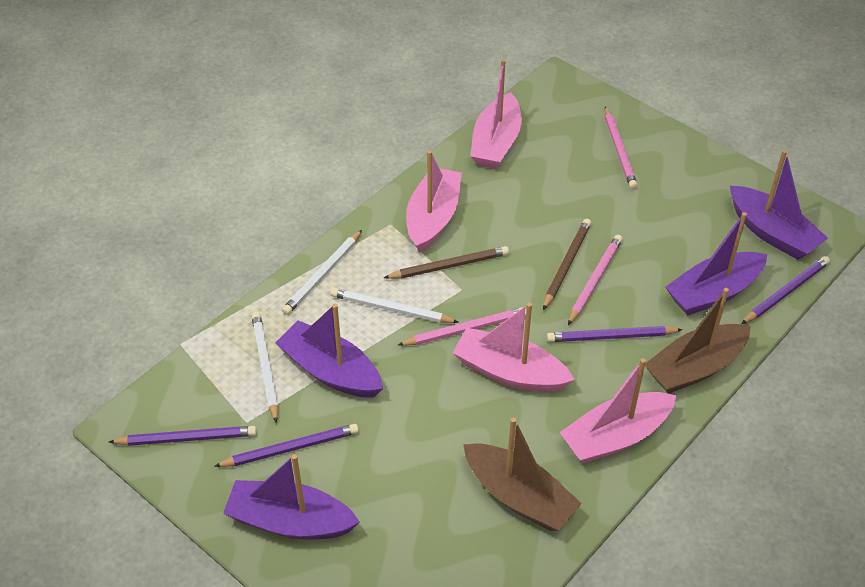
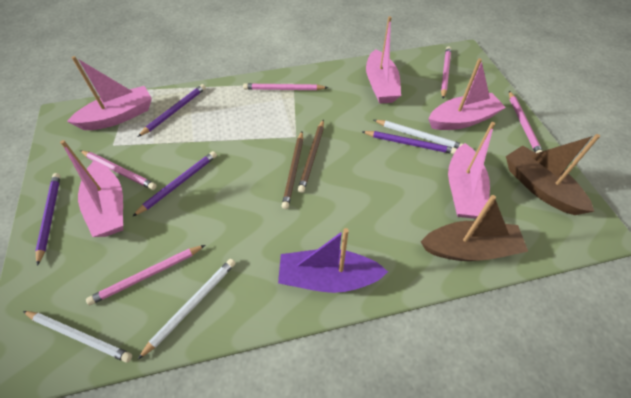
pink boat: [406,150,462,253] [453,303,575,392] [470,59,522,169] [560,358,677,464] = 4 -> [60,140,123,237] [67,56,152,130] [366,16,401,104] [428,58,506,130] [448,122,495,219] = 5
pink pencil: [398,307,526,346] [568,235,623,325] [605,107,638,189] = 3 -> [80,150,157,190] [86,245,205,305] [243,83,328,90] [441,47,451,99] [509,91,542,153] = 5
purple boat: [223,454,360,540] [275,304,383,397] [665,212,767,315] [730,150,828,260] = 4 -> [278,228,388,293] = 1

